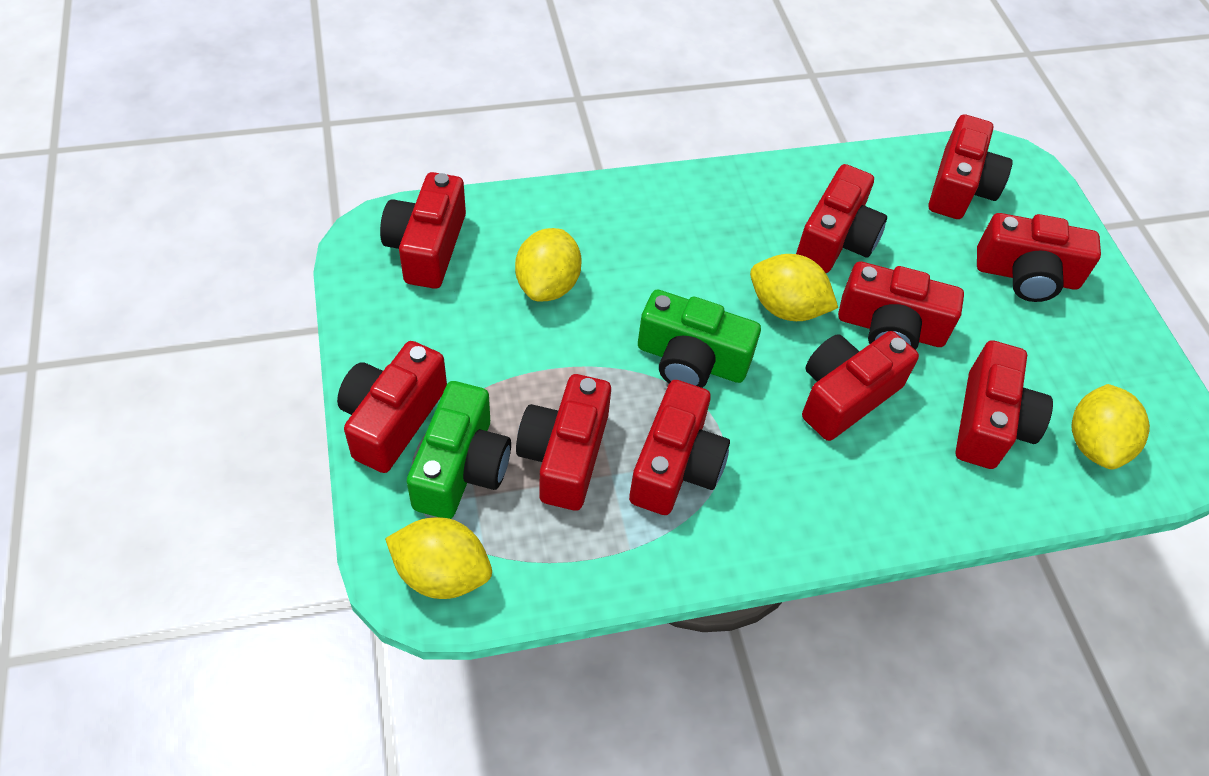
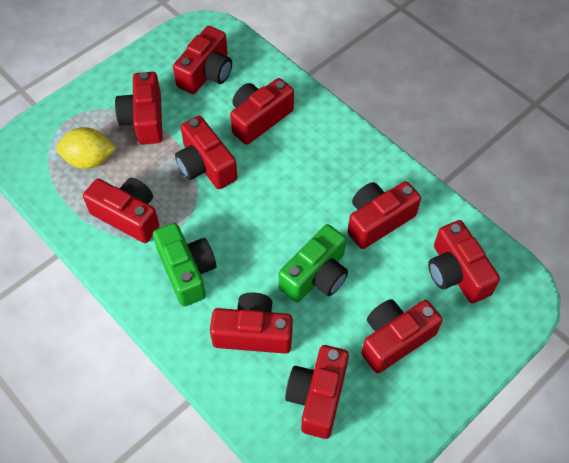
yellow lemon: [385,517,492,599] [515,228,582,302] [750,254,838,321] [1071,384,1150,469] = 4 -> [56,127,116,169] = 1

